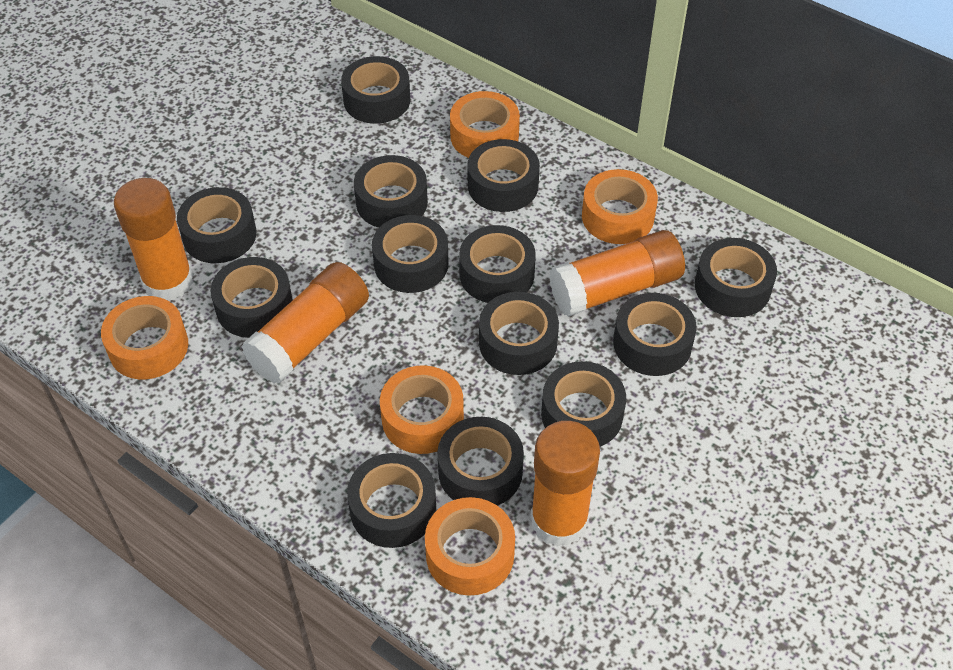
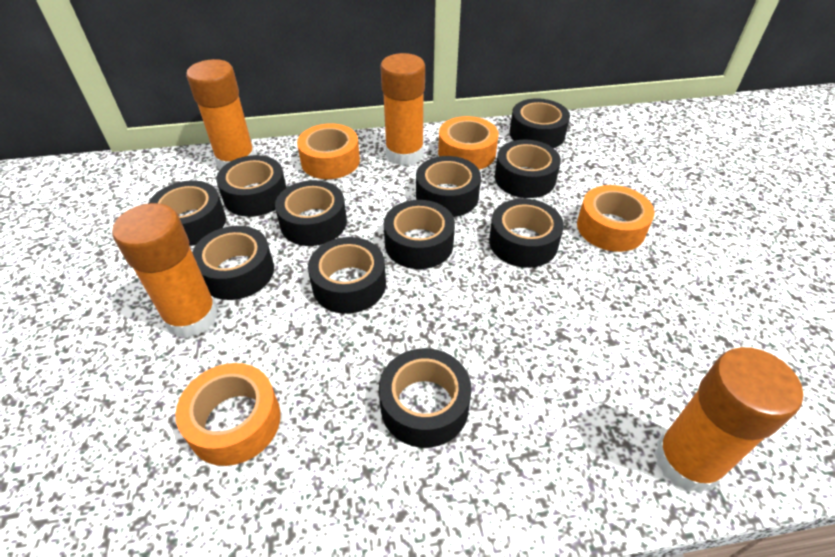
black tape: [177,187,256,263] [210,257,293,338] [341,56,410,124] [347,453,436,548] [354,155,428,227] [372,215,449,293] [437,417,524,506] [459,225,536,303] [467,139,540,212] [479,292,559,375] [541,361,626,447] [613,293,697,376] [695,238,777,317] = 13 -> [148,180,226,246] [192,226,274,300] [216,155,287,217] [275,180,347,246] [308,237,386,314] [379,348,472,448] [384,200,455,269] [416,156,481,217] [489,198,564,268] [495,140,561,198] [509,98,570,148] = 11
orange tape: [101,296,188,379] [380,365,464,454] [425,497,515,596] [450,91,520,158] [582,169,658,244] = 5 -> [175,363,281,466] [297,124,360,179] [438,116,498,170] [577,185,654,252] = 4

